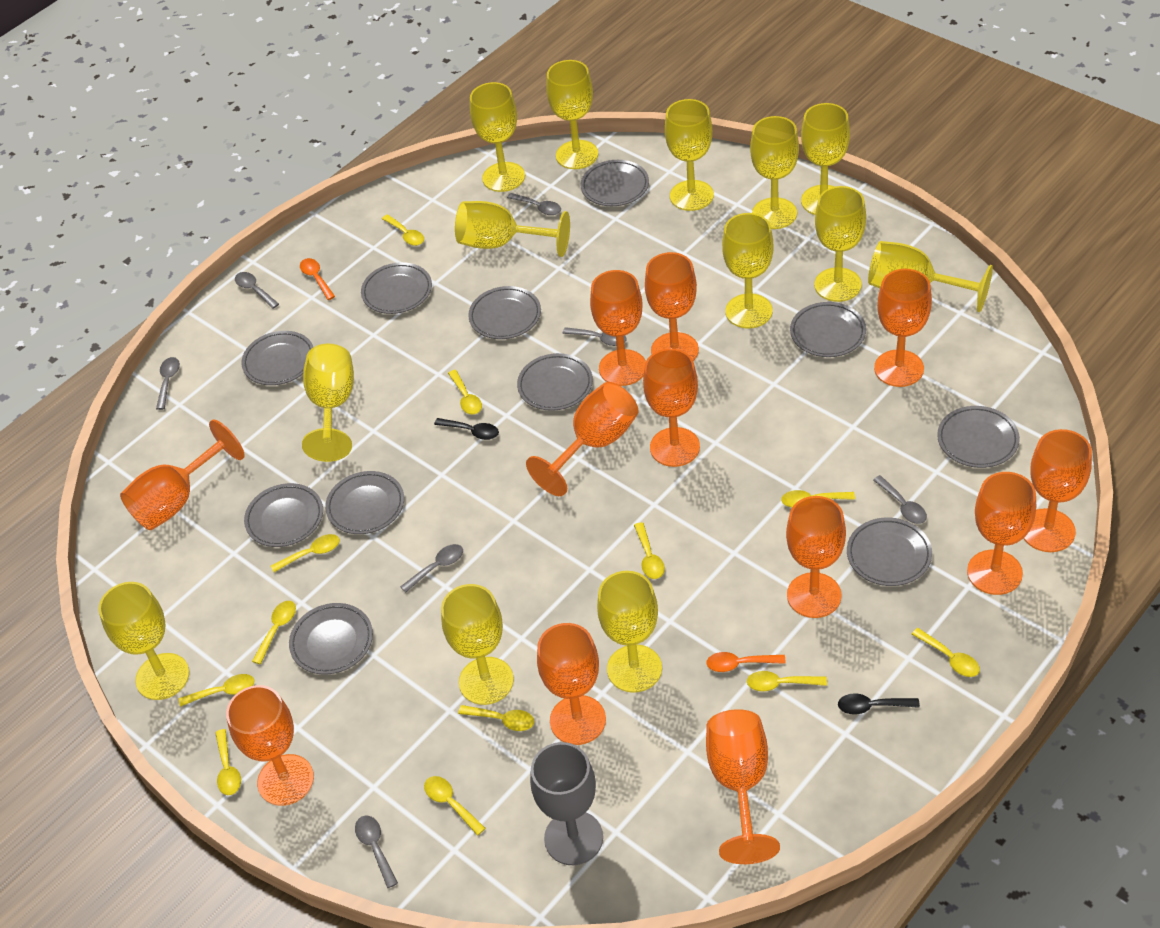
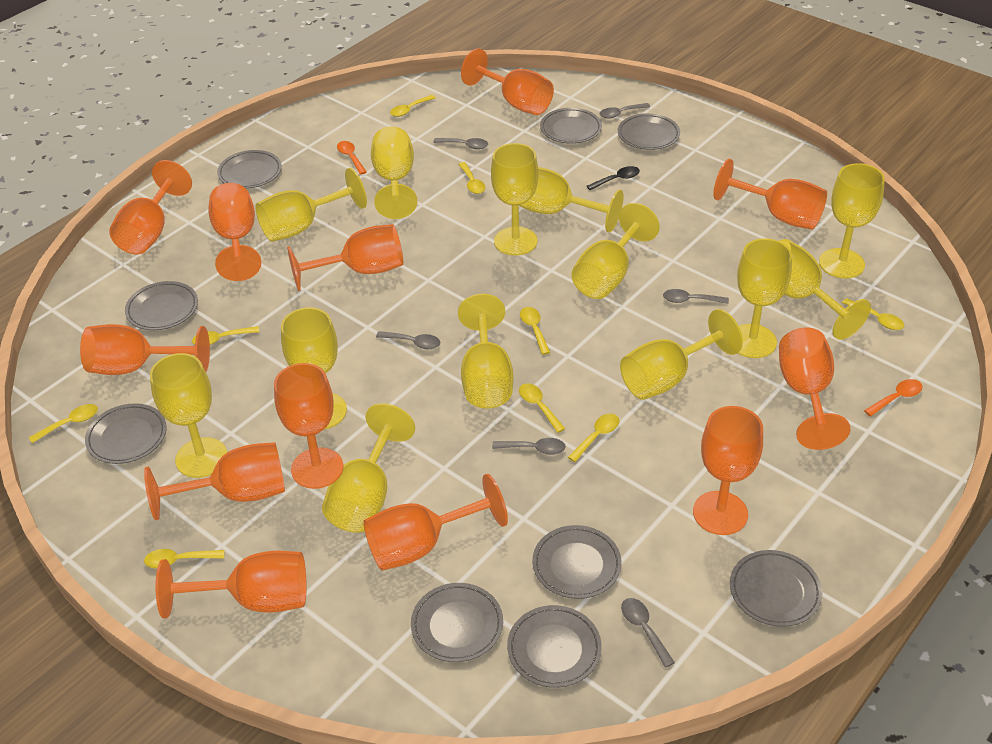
black spoon: [434,418,499,440] [838,693,920,715] = 2 -> [587,166,640,190] = 1
grey goblet: [530,742,603,865] = 1 -> none = 0
grey plate: [241,331,313,385] [244,483,323,547] [289,603,373,675] [325,471,404,534] [361,262,432,314] [468,286,541,339] [517,353,593,411] [581,160,649,206] [790,302,866,357] [847,518,932,586] [937,406,1020,468] = 11 -> [85,403,167,464] [125,281,198,330] [217,150,282,189] [411,583,503,662] [507,605,602,688] [532,525,622,599] [540,108,602,144] [618,113,680,150] [730,550,822,627] = 9
grey spoon: [156,357,180,410] [235,272,279,309] [355,815,398,888] [400,544,463,593] [507,193,561,215] [562,327,627,346] [873,475,927,524] = 7 -> [376,331,440,349] [433,138,488,149] [492,438,566,455] [599,103,650,119] [621,598,675,668] [663,289,729,304] = 6
yellow spoon: [179,674,254,707] [215,729,241,795] [252,601,296,664] [271,534,340,572] [382,214,424,246] [424,776,486,836] [448,370,482,415] [458,705,534,731] [634,522,665,579] [747,671,827,691] [781,490,855,507] [912,628,980,677] = 12 -> [29,404,98,443] [144,549,225,568] [192,326,259,345] [390,95,436,117] [458,162,485,194] [519,383,565,433] [520,307,550,355] [568,413,619,462] [842,298,904,330] = 9

